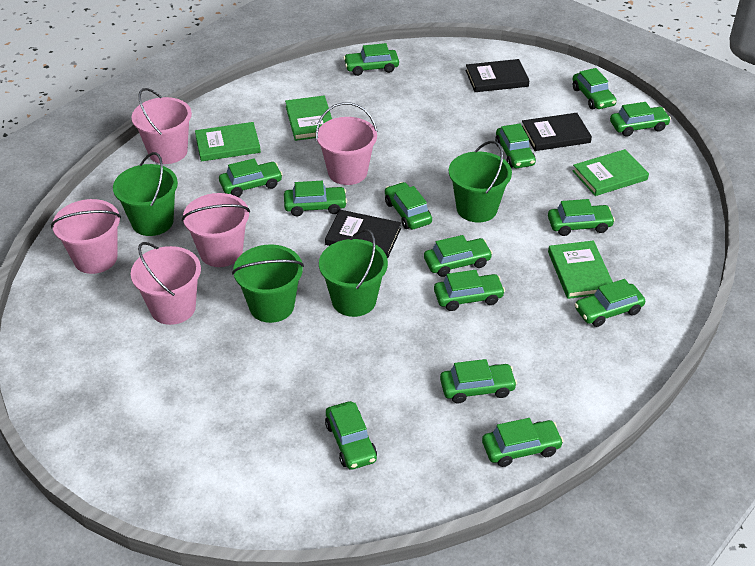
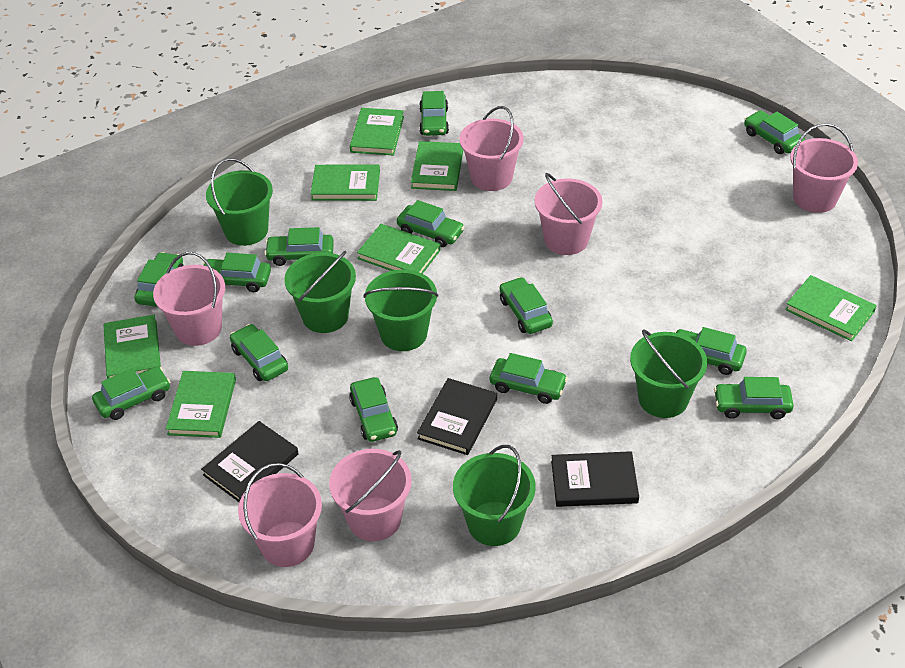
green book: [195,122,261,162] [285,96,332,141] [548,240,613,299] [572,149,649,196] = 4 -> [104,315,161,379] [166,371,236,438] [311,165,380,201] [350,108,404,156] [357,224,441,274] [411,141,463,191] [785,275,877,341] = 7
green bucket: [113,152,178,236] [232,244,304,323] [319,229,388,317] [449,141,512,222] = 4 -> [206,158,273,246] [284,251,356,333] [364,270,438,351] [453,445,536,546] [630,329,707,418] = 5
green car: [219,159,283,197] [284,181,347,216] [325,401,377,470] [344,43,399,76] [385,182,432,229] [424,235,493,277] [434,270,505,311] [440,359,517,403] [482,418,564,467] [495,124,536,168] [548,199,615,236] [573,68,617,109] [575,279,645,327] [610,102,671,137] = 14 -> [92,366,170,420] [135,252,183,307] [203,253,271,292] [230,324,288,381] [264,227,334,266] [349,377,398,442] [397,200,465,247] [419,91,449,136] [490,353,568,404] [500,277,553,334] [674,327,747,375] [714,377,794,419] [744,110,805,154] = 13
pink bucket: [51,199,121,274] [131,242,201,325] [132,88,192,164] [182,193,250,267] [316,102,378,185] = 5 -> [153,252,225,346] [238,463,322,567] [329,449,412,541] [459,106,523,191] [535,173,602,255] [790,123,858,213] = 6

